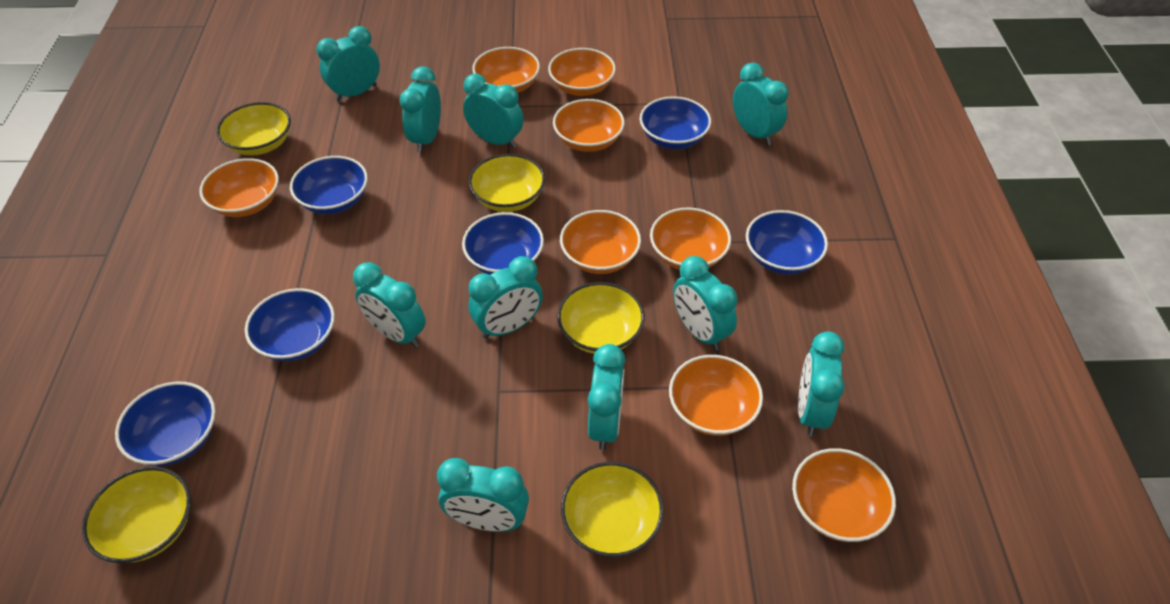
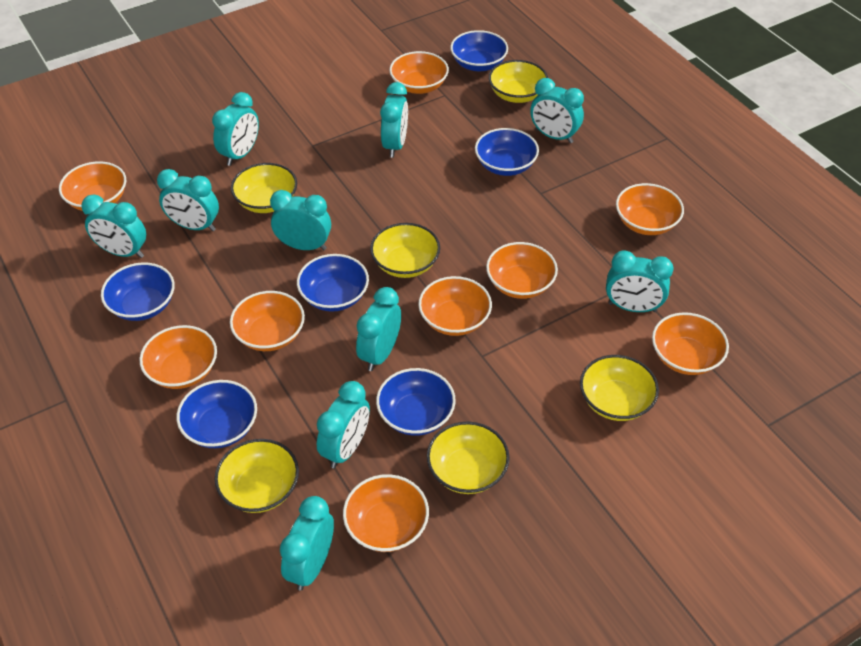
orange bowl: [199,158,279,217] [472,47,540,93] [548,48,616,96] [553,99,625,152] [560,210,641,274] [650,207,731,270] [669,355,763,436] [792,448,896,542] = 8 -> [59,161,126,211] [140,325,217,389] [230,291,305,351] [343,474,429,552] [389,51,449,94] [418,276,492,336] [486,242,558,299] [616,183,684,235] [652,312,729,375] = 9
yellow bowl: [82,467,191,563] [217,102,291,156] [469,154,545,212] [557,282,645,354] [561,462,664,557] = 5 -> [214,439,299,513] [231,163,297,213] [370,223,440,278] [427,422,510,494] [489,60,548,103] [580,355,659,421] = 6

